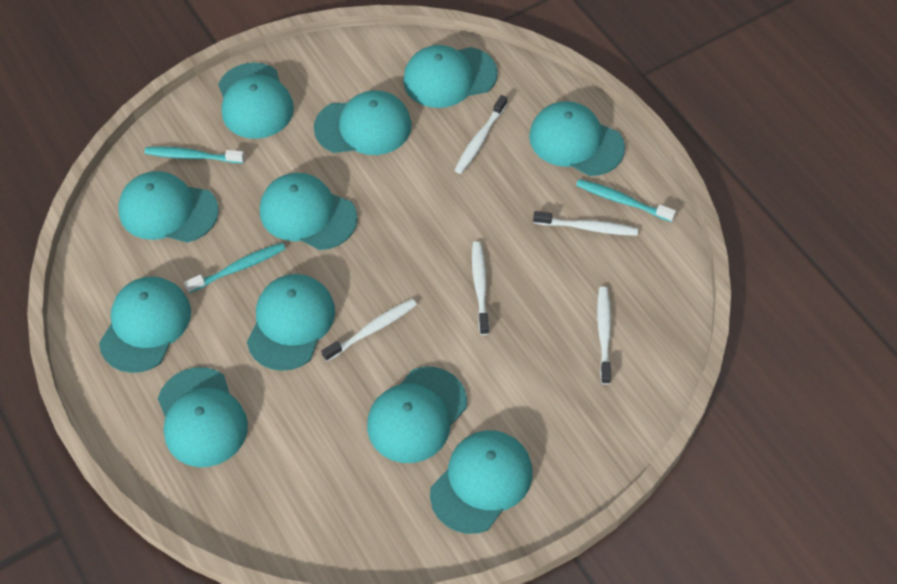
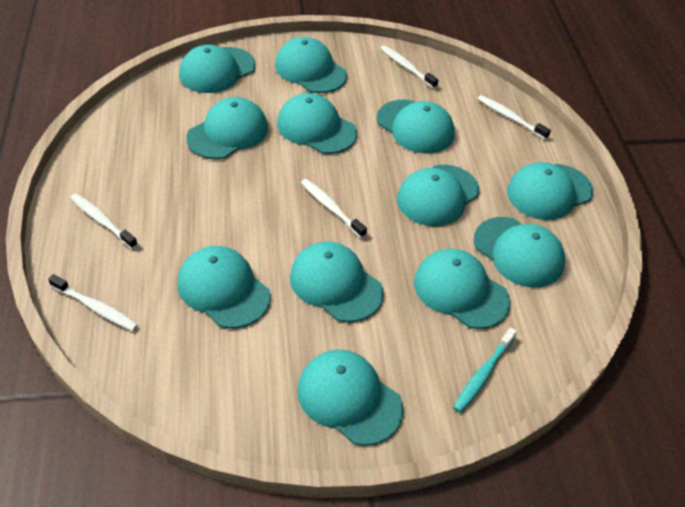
turquoise cap: [99,277,191,373] [118,171,219,243] [158,367,248,467] [218,63,294,139] [247,274,335,371] [260,173,358,250] [314,90,412,155] [367,367,467,463] [403,45,498,108] [430,430,533,534] [529,101,625,176] = 11 -> [178,246,271,329] [179,45,255,93] [186,97,268,159] [275,37,347,93] [277,93,357,154] [290,241,384,322] [297,350,403,446] [377,100,455,154] [397,164,479,227] [414,249,510,329] [474,217,565,288] [507,162,593,220] = 12
turquoise toothbrush: [145,147,244,163] [184,243,286,293] [576,179,676,222] = 3 -> [453,328,517,413] = 1

